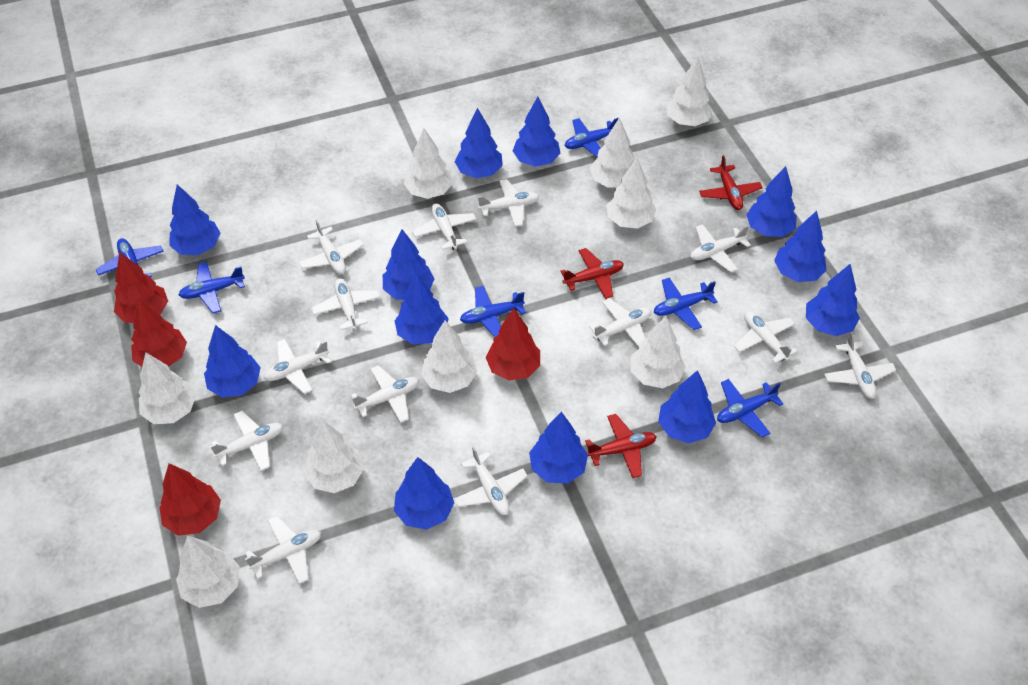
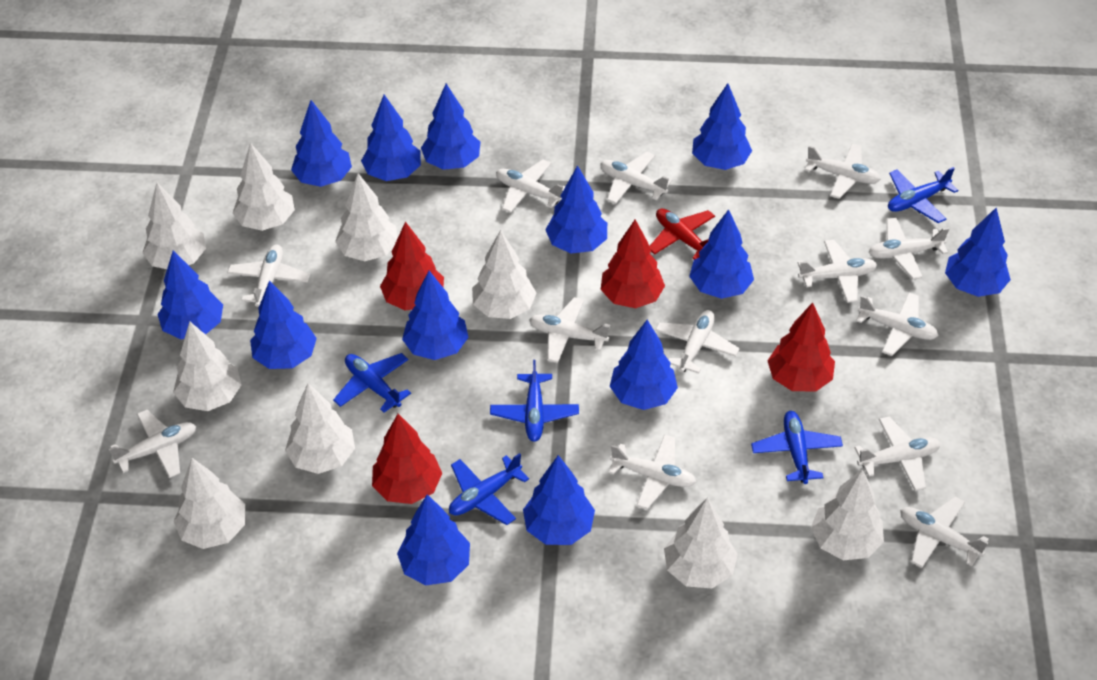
blue plane: [96,238,164,277] [179,262,245,314] [460,286,526,337] [565,118,619,157] [654,278,718,330] [717,379,783,438] = 6 -> [333,353,411,413] [449,453,529,525] [490,360,579,442] [751,411,843,484] [888,167,958,223] = 5
blue tree: [169,184,221,255] [204,325,261,398] [383,229,435,300] [394,457,454,530] [395,273,449,344] [455,108,503,178] [513,97,561,167] [529,412,588,483] [658,370,716,443] [746,166,797,237] [774,211,827,282] [806,264,860,336] = 12 -> [157,251,223,339] [250,280,317,369] [291,100,352,187] [361,95,421,181] [397,494,470,585] [402,271,469,360] [421,84,480,170] [523,455,595,545] [545,165,607,254] [610,320,678,410] [689,209,754,299] [692,83,752,170] [945,208,1011,297] = 13
red plane: [560,248,624,299] [585,414,657,478] [699,155,763,210] = 3 -> [650,209,715,260] = 1

